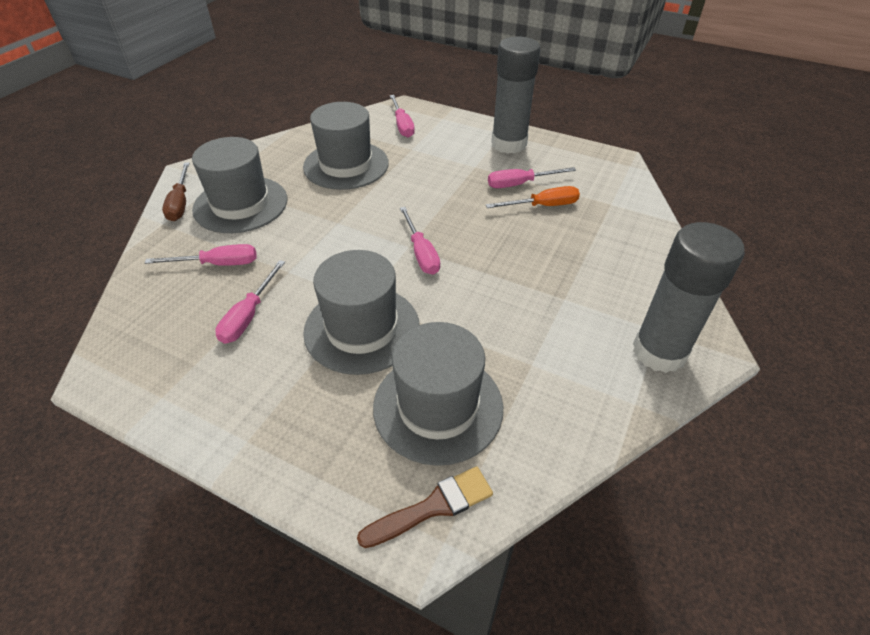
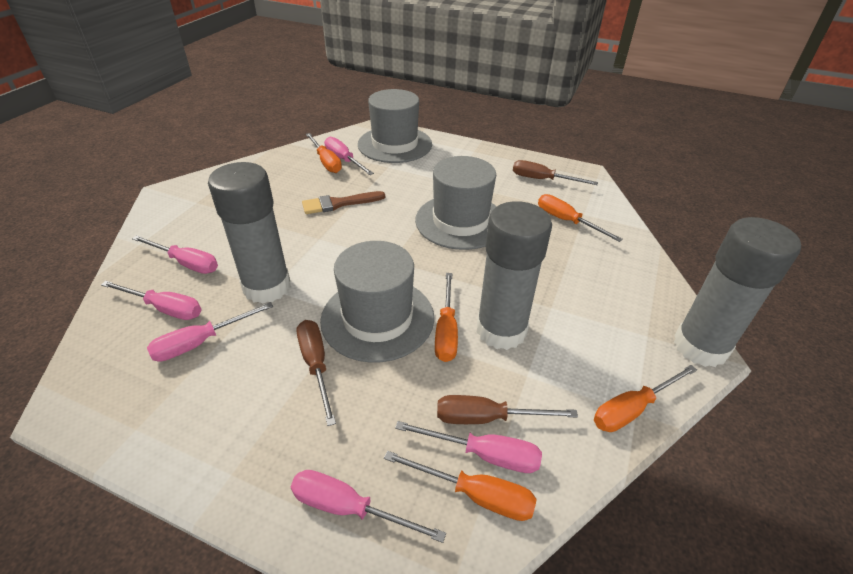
brown screwdriver: [162,162,190,221] = 1 -> [297,320,336,426] [437,395,578,424] [513,160,598,185] = 3
grey glue stick: [491,37,540,154] [633,222,745,373] = 2 -> [208,162,291,304] [477,201,552,350] [674,217,801,367] = 3
grey hat: [192,137,287,233] [303,102,389,190] [303,250,419,375] [373,322,503,466] = 4 -> [320,241,434,363] [358,89,432,163] [415,156,497,250] = 3
orange screwdriver: [486,186,580,208] = 1 -> [306,133,342,173] [384,451,537,521] [435,273,458,362] [538,194,623,242] [594,365,697,432] = 5
pink screwdriver: [145,244,257,266] [215,260,285,344] [390,95,415,138] [400,207,440,275] [488,167,576,188] = 5 -> [101,281,201,320] [132,236,218,274] [147,302,273,362] [291,470,446,543] [324,137,374,175] [395,421,542,473] = 6

